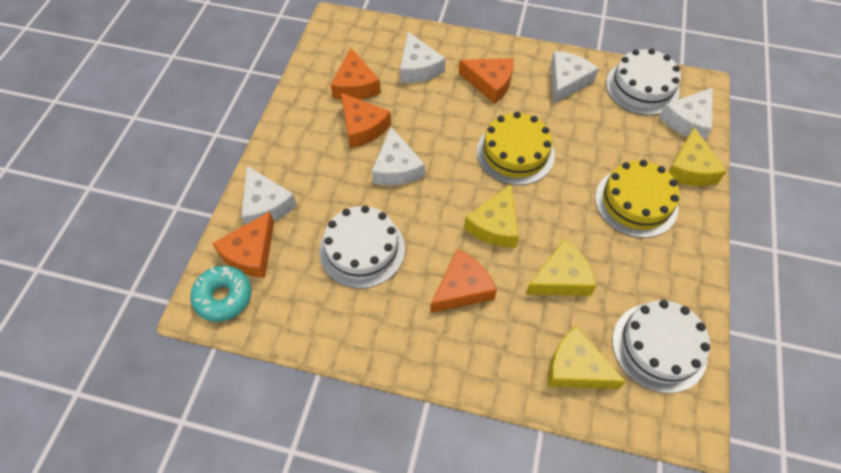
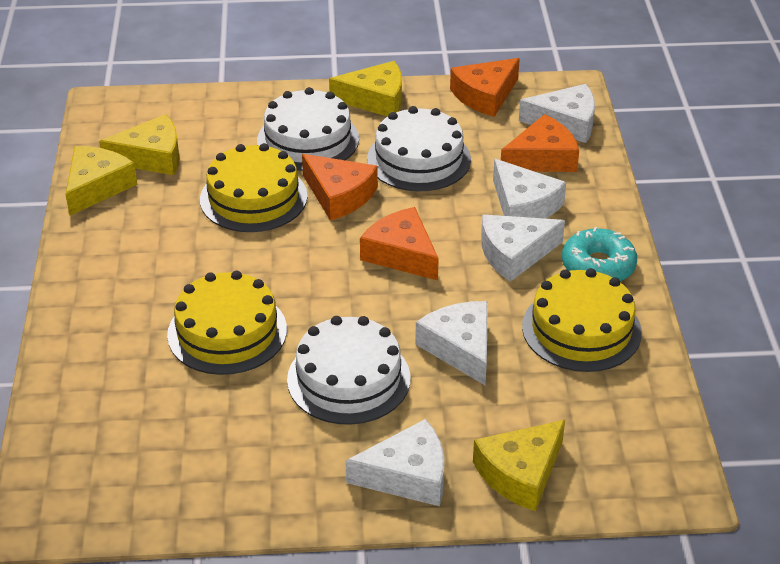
orange cheese: [212,212,274,278] [331,48,381,100] [341,93,391,148] [430,249,497,313] [459,58,514,104] = 5 -> [302,154,378,221] [360,207,439,280] [450,58,520,117] [501,114,579,172] = 4
yellow cake: [477,112,555,185] [595,160,680,238] = 2 -> [167,271,287,375] [200,143,307,232] [522,268,642,372] = 3

